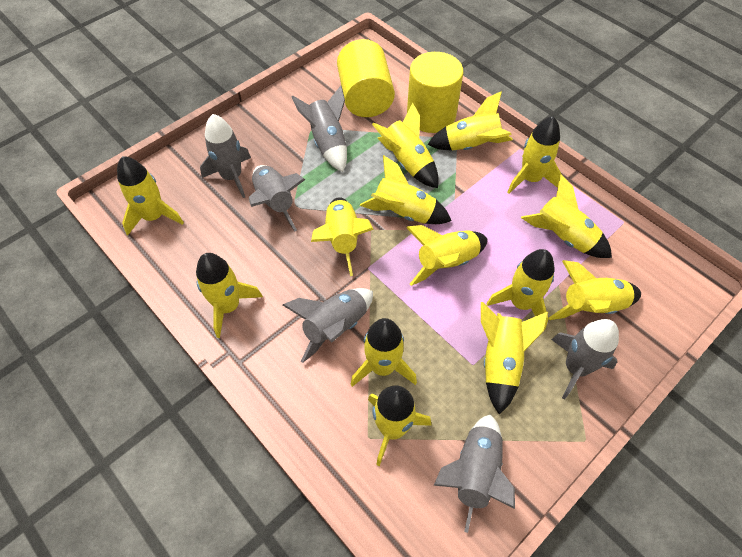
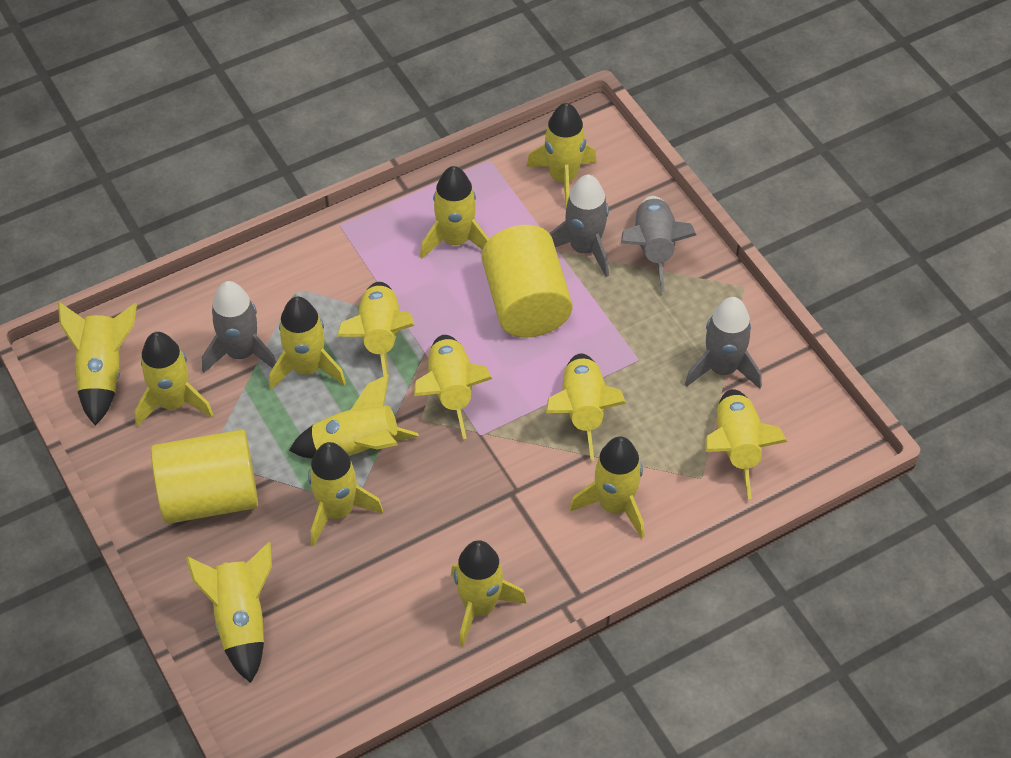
grey rocket: [200,114,251,198] [249,165,305,232] [283,288,373,363] [292,86,347,172] [433,415,515,533] [551,319,619,400] = 6 -> [202,281,276,373] [549,174,609,277] [621,196,696,292] [685,297,762,389] = 4

